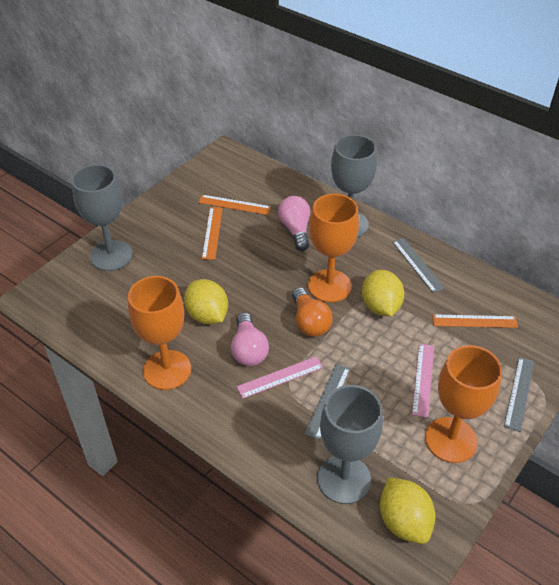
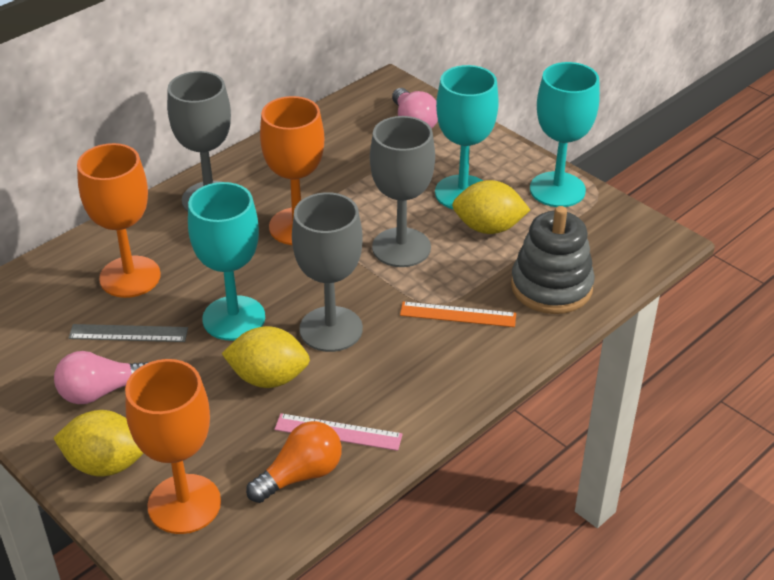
grey ruler: [305,364,350,440] [392,238,445,293] [504,357,534,432] = 3 -> [68,324,188,342] = 1
grey stacking toy: none = 0 -> [511,206,595,314] = 1
orange ruler: [198,195,271,215] [202,207,223,260] [432,314,518,328] = 3 -> [400,302,516,327] = 1
pink ruler: [237,356,323,399] [412,343,434,418] = 2 -> [275,413,403,451] = 1
turquoise goblet: none = 0 -> [188,182,265,341] [435,65,499,209] [530,62,600,207] = 3

